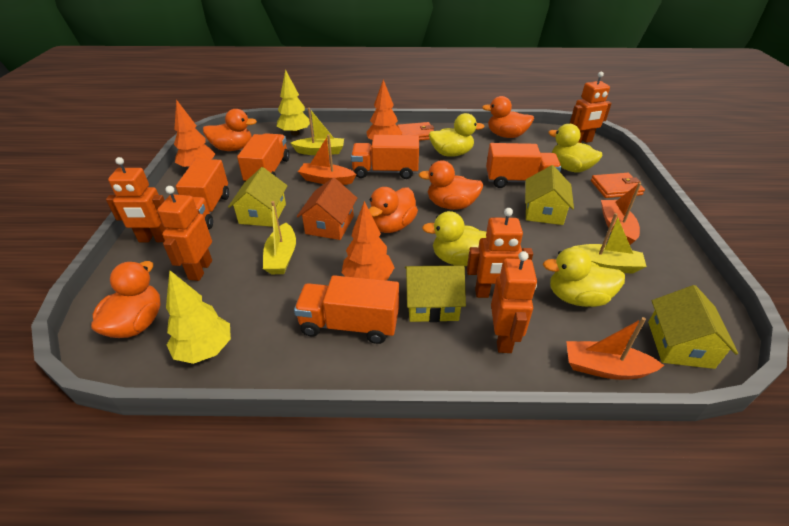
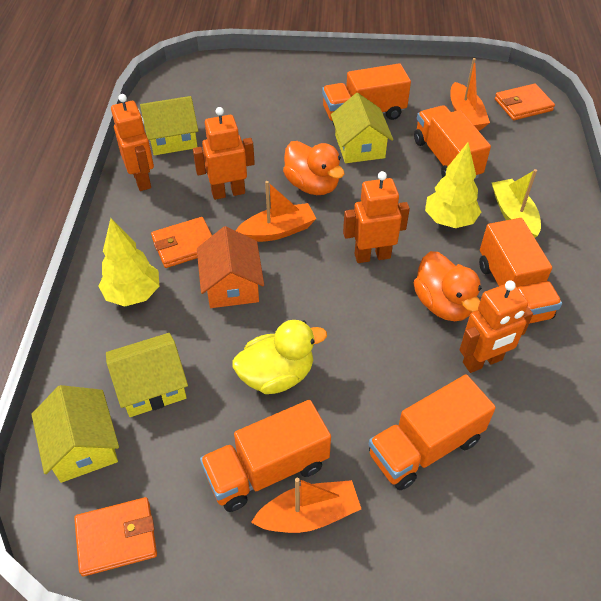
orange duck: [91,261,160,338] [203,109,257,151] [369,187,418,233] [418,161,483,210] [482,96,534,138] = 5 -> [283,141,345,195] [413,251,482,321] = 2
orange robot: [106,157,166,242] [157,186,212,281] [467,208,533,298] [491,251,537,353] [570,71,612,143] = 5 -> [111,94,154,191] [193,107,255,200] [343,171,410,263] [459,280,533,373] = 4
orange tree: [174,99,215,167] [341,201,395,280] [366,79,402,140] = 3 -> none = 0
orange wallet: [397,122,434,141] [591,173,645,198] = 2 -> [74,497,157,576] [151,217,212,268] [495,84,555,120] = 3
yellow boat: [263,201,296,274] [290,108,344,155] [573,213,647,274] = 3 -> [492,169,541,238] = 1
yellow duck: [422,211,487,266] [429,113,484,157] [543,247,625,307] [548,124,602,173] = 4 -> [232,320,327,394] = 1

